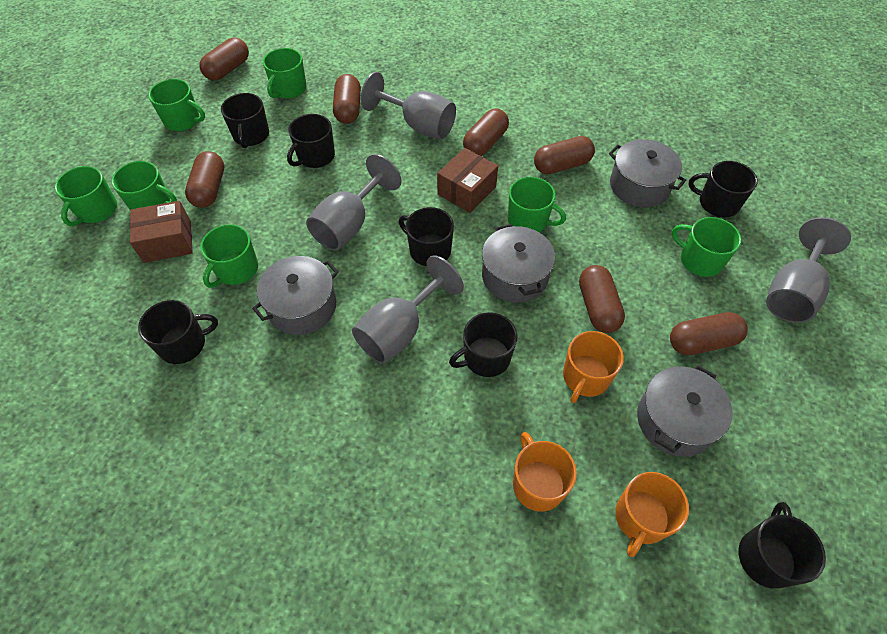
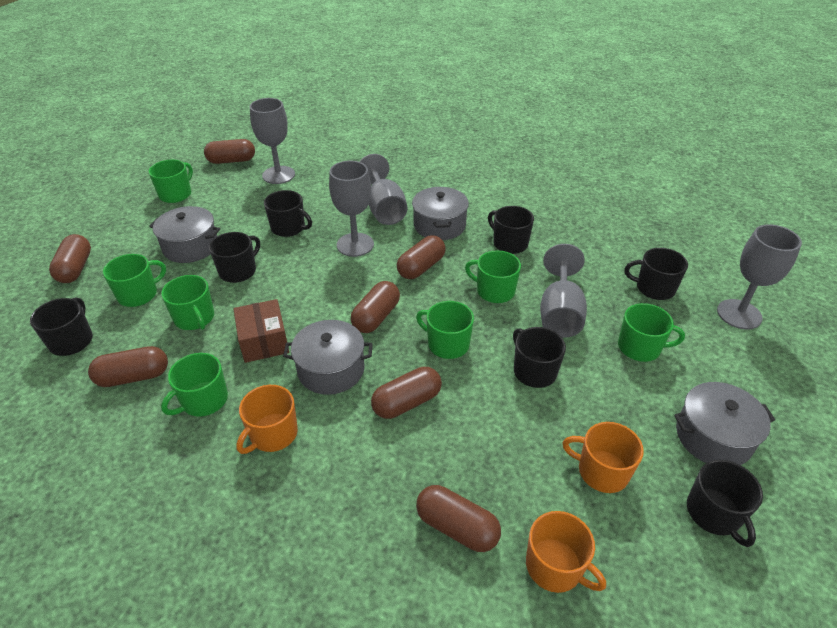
brown box: [130,201,193,263] [437,148,498,213] = 2 -> [233,299,289,363] = 1
grey goblet: [306,154,401,250] [352,255,464,364] [361,72,456,139] [766,217,851,323] = 4 -> [250,98,295,184] [329,161,374,257] [359,154,407,225] [540,244,587,338] [717,224,802,329] = 5

